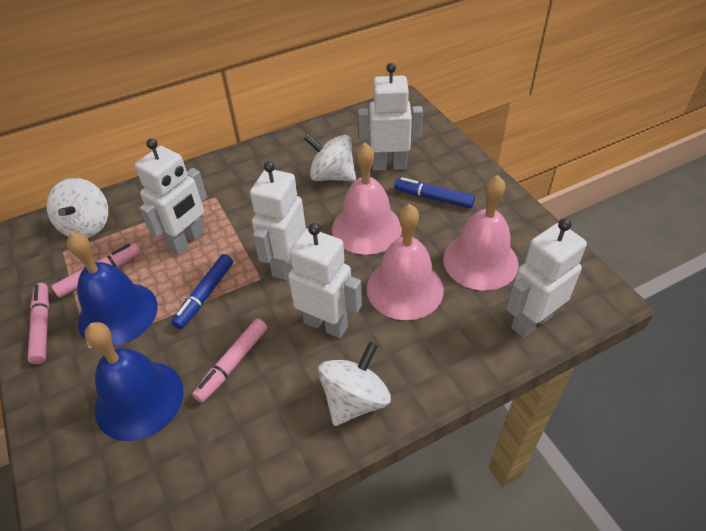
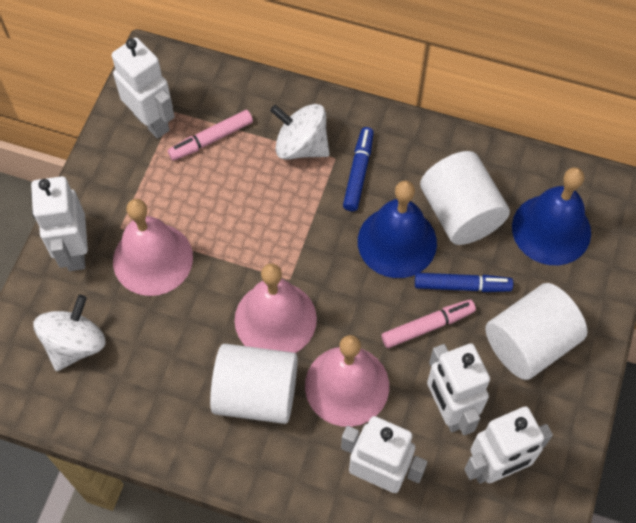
pink marker: [27,283,49,364] [51,243,141,298] [192,319,268,403] = 3 -> [168,110,253,161] [381,299,476,348] = 2
white cylinder: none = 0 -> [210,344,298,424] [420,151,510,245] [485,283,587,380] = 3
white spinning top: [47,178,108,238] [304,134,356,181] [318,342,391,426] = 3 -> [34,295,106,371] [270,104,329,160] = 2

